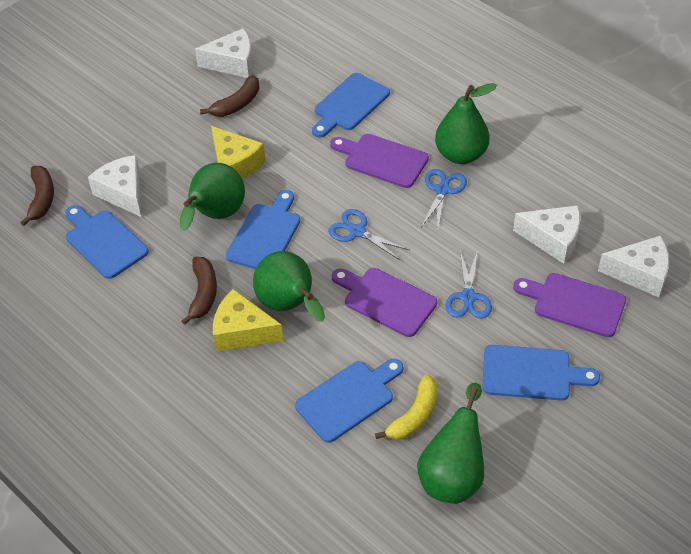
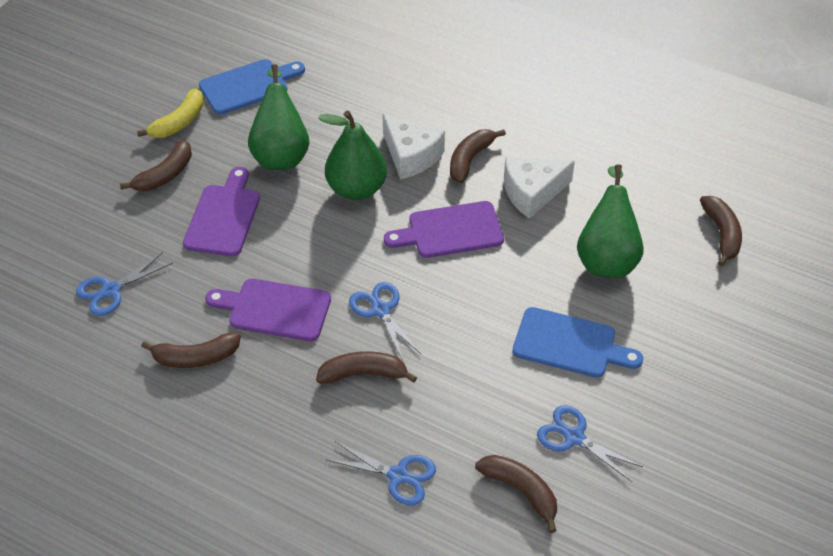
blue cutting board: [65,205,149,279] [226,190,300,269] [295,359,403,443] [312,73,390,138] [483,345,600,400] = 5 -> [199,59,305,115] [512,307,643,378] = 2
blue scissors: [328,209,410,260] [421,169,467,231] [446,250,492,318] = 3 -> [76,252,173,316] [327,441,436,505] [349,282,421,361] [537,405,643,482] = 4
brown banana: [20,166,54,226] [182,257,217,325] [200,75,260,117] = 3 -> [120,140,192,191] [141,333,241,368] [316,351,417,384] [450,129,506,184] [475,455,557,533] [700,196,742,266] = 6
green pear: [180,163,245,231] [253,251,325,322] [417,383,484,504] [435,83,497,164] = 4 -> [248,64,309,170] [318,111,387,200] [577,164,644,278] = 3
white cheese: [88,155,141,217] [195,28,253,78] [513,205,580,264] [598,235,669,297] = 4 -> [383,114,445,179] [504,158,575,219] = 2
yellow cheese: [211,126,266,179] [213,289,283,352] = 2 -> none = 0

